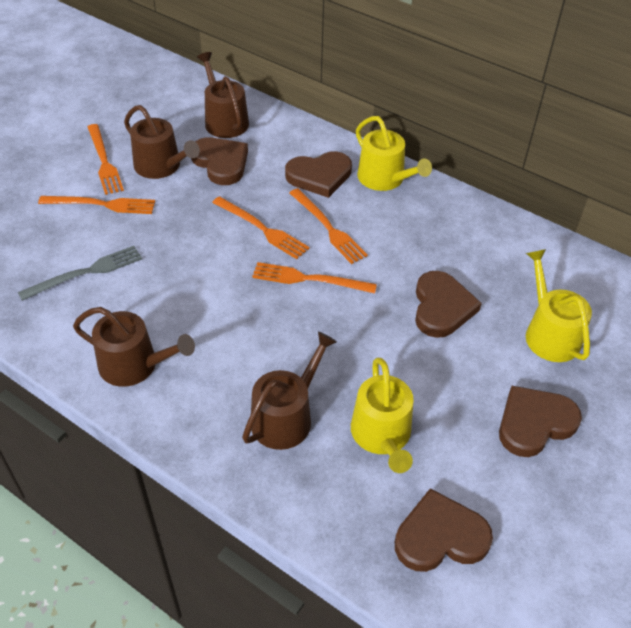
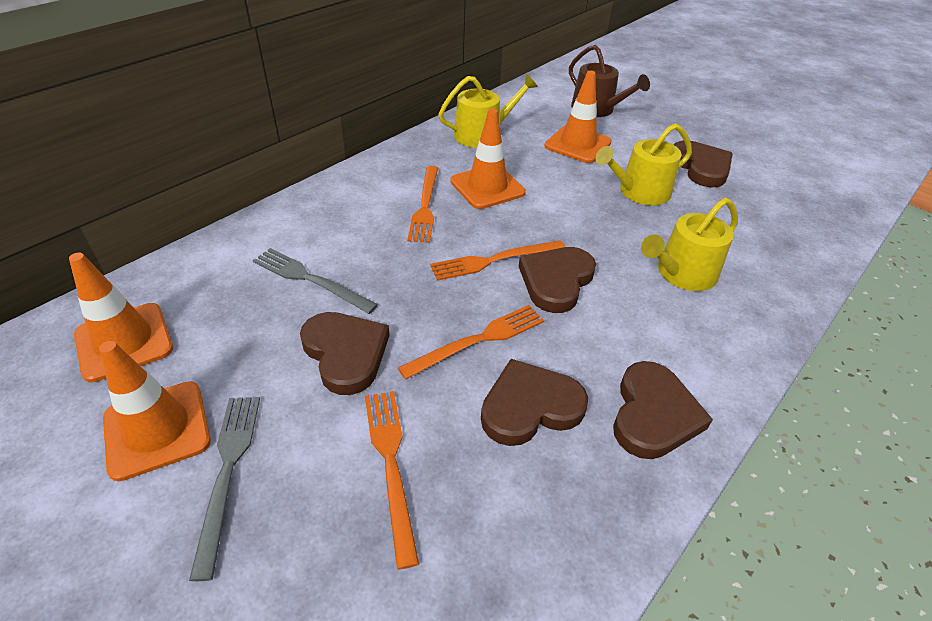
brown watering can: [73,307,195,387] [124,105,200,179] [197,52,249,138] [242,331,337,450] = 4 -> [569,45,650,117] = 1
grey fork: [18,246,142,301] = 1 -> [189,397,260,581] [253,248,378,314] = 2
orange fork: [38,196,155,214] [88,124,124,195] [212,196,310,259] [252,262,377,294] [289,188,368,264] = 5 -> [365,391,419,570] [398,305,544,379] [407,166,438,243] [430,240,565,281] = 4
orange traffic cone: none = 0 -> [69,253,173,382] [99,341,211,481] [450,108,526,209] [545,71,612,163] = 4

